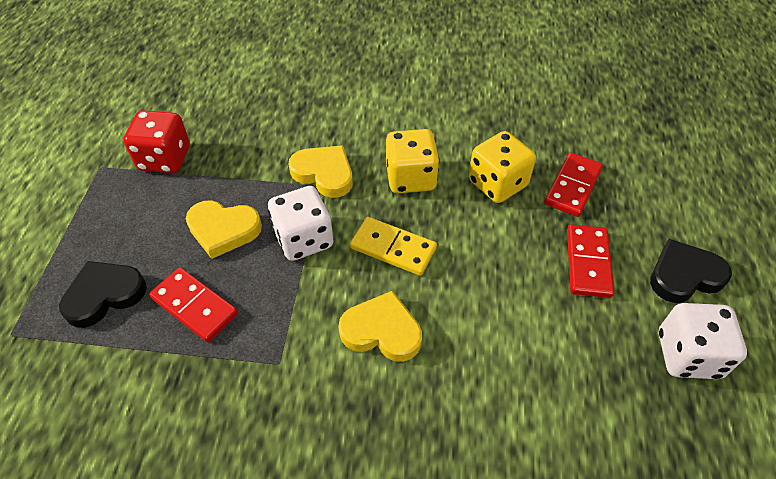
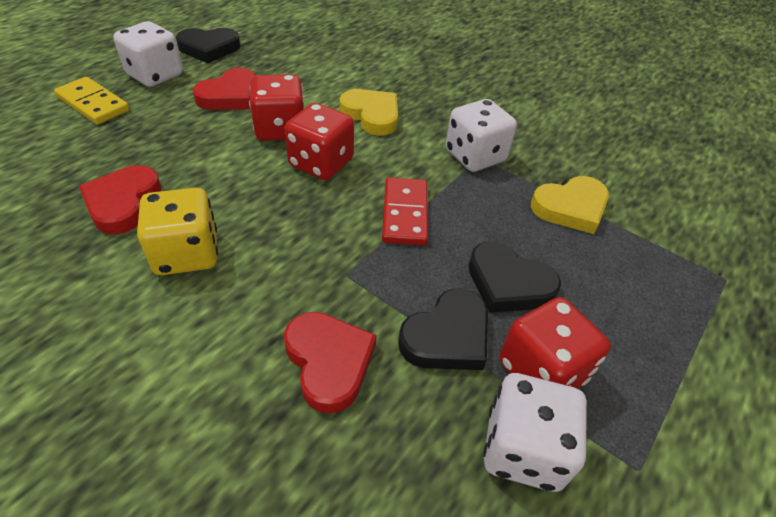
black heart: [59,261,147,328] [650,239,732,303] = 2 -> [176,28,240,63] [398,288,488,370] [468,241,561,313] = 3
red dice: [123,110,190,173] = 1 -> [249,74,303,141] [284,103,354,180] [499,297,611,389] = 3
red domino: [149,267,238,342] [544,152,603,217] [567,224,614,298] = 3 -> [382,177,428,245] = 1
red heart: none = 0 -> [79,165,162,234] [193,68,256,110] [284,312,377,413] = 3
white dice: [268,186,334,261] [659,303,747,379] = 2 -> [113,21,183,87] [446,99,517,172] [483,373,587,492] = 3
yellow dice: [386,129,440,193] [469,131,536,203] = 2 -> [137,188,218,275] = 1
yellow heart: [186,200,262,259] [288,145,353,198] [338,291,422,362] = 3 -> [340,89,398,136] [531,176,609,234] = 2

